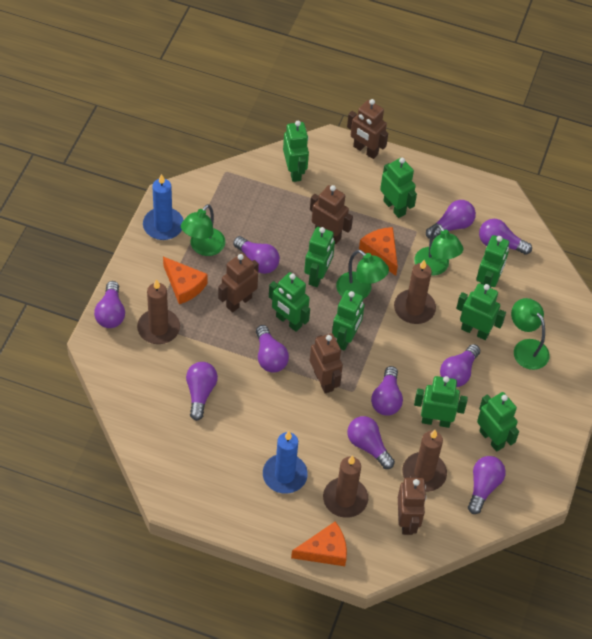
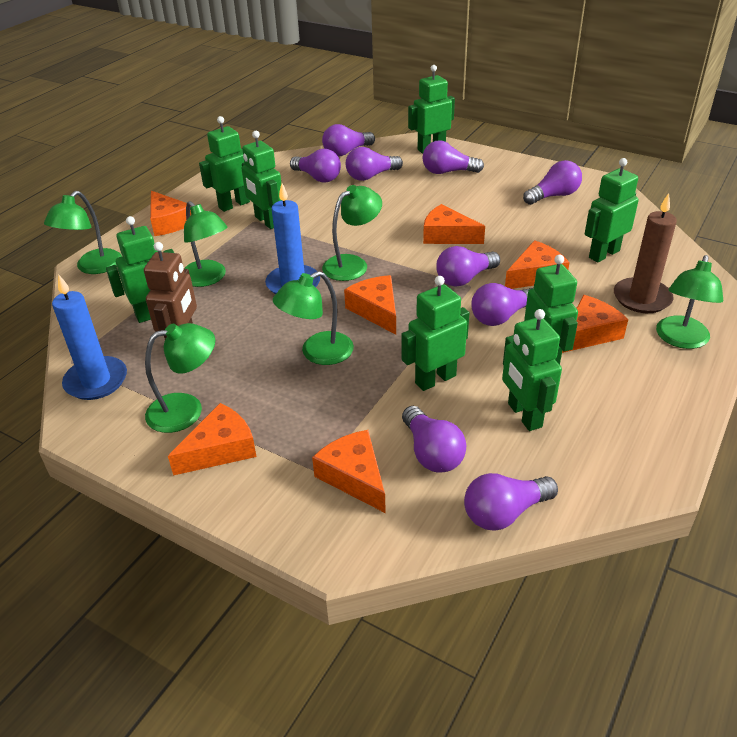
brown candle: [137,279,180,344] [323,455,368,518] [394,260,436,324] [402,430,447,492] = 4 -> [614,193,677,313] = 1
brown robot: [218,253,259,312] [310,185,353,244] [310,333,343,394] [347,99,388,159] [398,475,426,535] = 5 -> [144,242,197,339] = 1
green lamp: [181,204,225,256] [336,250,389,299] [414,224,463,276] [511,298,550,370] = 4 -> [44,191,122,274] [145,323,215,433] [184,201,228,287] [273,271,354,365] [322,185,382,281] [656,255,723,349] = 6
green robot: [269,272,310,332] [283,121,309,182] [304,227,335,287] [332,290,365,351] [380,158,417,218] [414,376,468,428] [456,283,506,340] [476,235,509,288] [477,392,519,452] = 9 -> [106,216,174,323] [199,116,250,212] [241,131,282,229] [402,276,469,391] [408,65,455,154] [502,309,562,431] [524,255,578,365] [585,158,639,262] = 8
orange cheese: [163,257,208,304] [291,521,347,566] [359,227,398,276] = 3 -> [150,191,191,236] [168,403,257,475] [312,430,386,513] [344,275,396,335] [423,204,485,244] [505,240,570,289] [562,295,628,353] = 7
purple light bulb: [94,281,125,328] [186,362,218,421] [233,236,280,274] [256,325,289,373] [347,416,395,469] [371,366,403,416] [426,200,476,239] [440,344,480,387] [468,456,506,514] [479,219,532,255] = 10 -> [290,149,341,182] [322,124,375,156] [346,147,403,181] [402,406,466,473] [422,140,484,174] [436,246,500,287] [464,473,558,531] [471,283,533,326] [523,160,582,205] = 9

